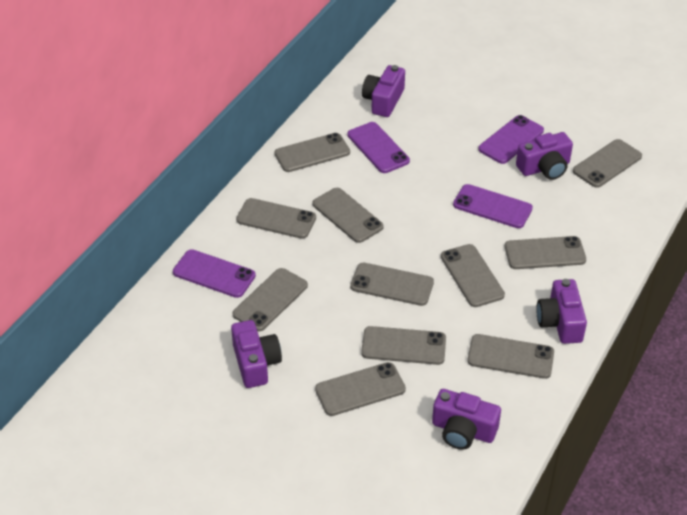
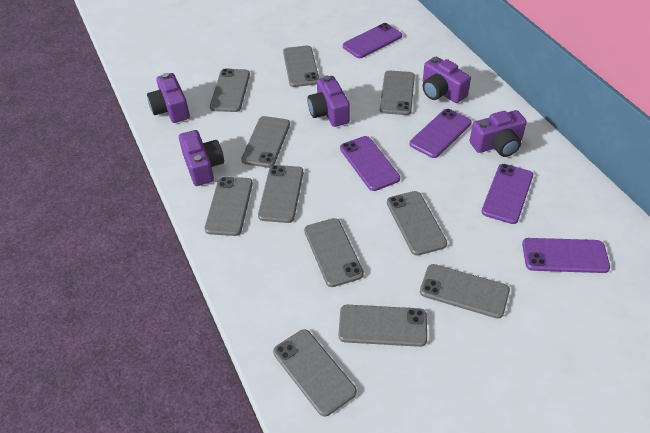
purple phone: [173,249,256,298] [347,122,410,173] [453,184,533,228] [478,115,544,164] = 4 -> [340,136,400,191] [343,23,402,58] [410,109,472,158] [482,164,533,224] [522,238,610,273] = 5

